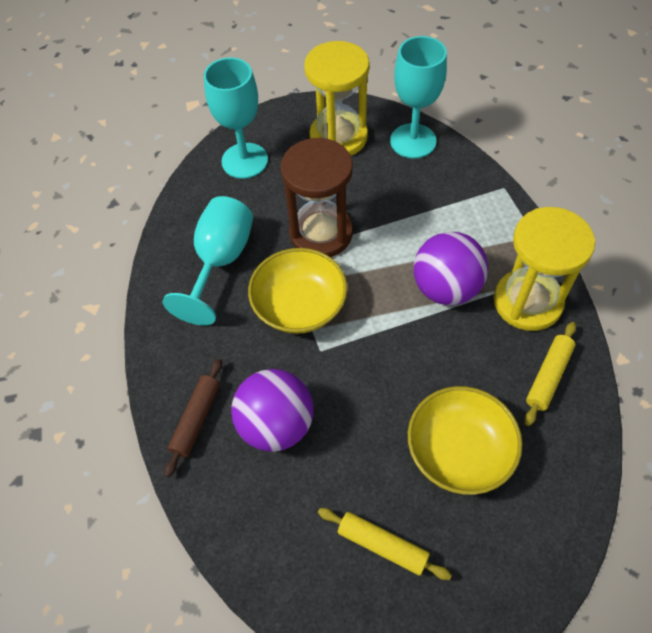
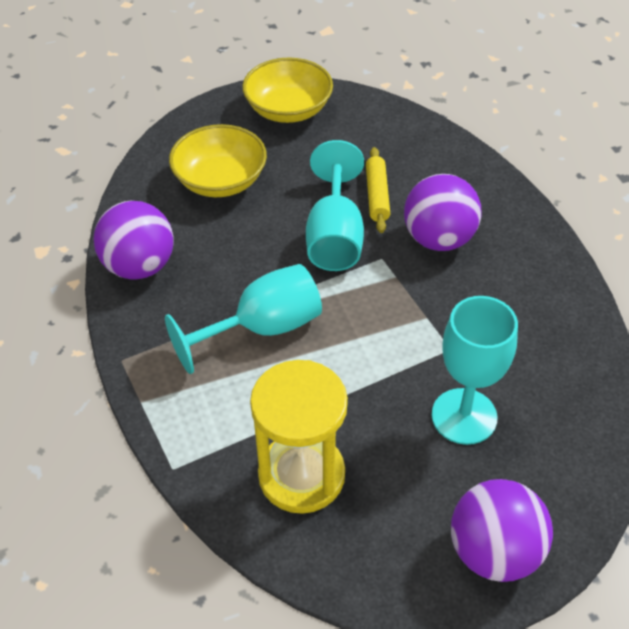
brown hourglass: [281,137,353,257] = 1 -> none = 0
brown rolling pin: [165,359,222,477] = 1 -> none = 0
purple ball: [231,369,313,452] [414,232,488,305] = 2 -> [93,201,174,279] [404,174,481,251] [451,479,553,582] = 3
yellow hourglass: [304,41,370,156] [494,207,595,331] = 2 -> [250,360,348,514] = 1
yellow rolling pin: [318,508,452,580] [524,322,576,426] = 2 -> [366,147,390,233] = 1

